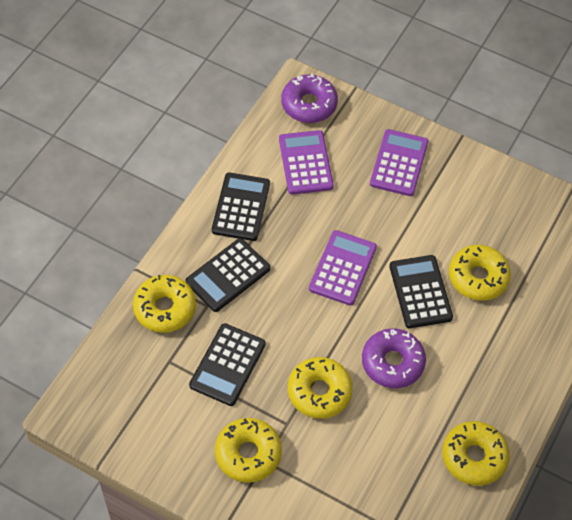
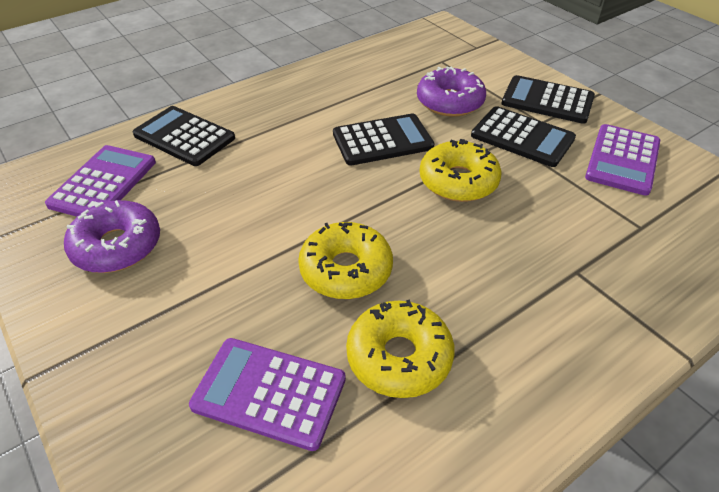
yellow donut: [133,275,196,333] [215,418,282,482] [288,357,353,418] [442,421,510,486] [449,245,511,301] = 5 -> [298,222,393,299] [346,300,454,398] [420,139,502,202] = 3

